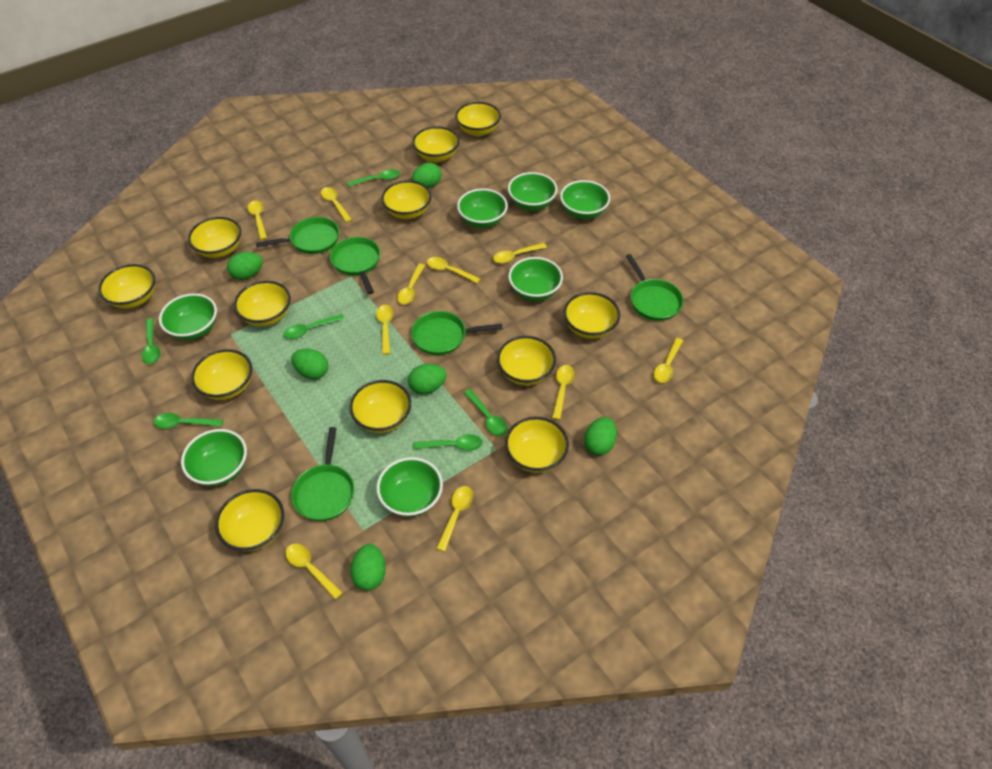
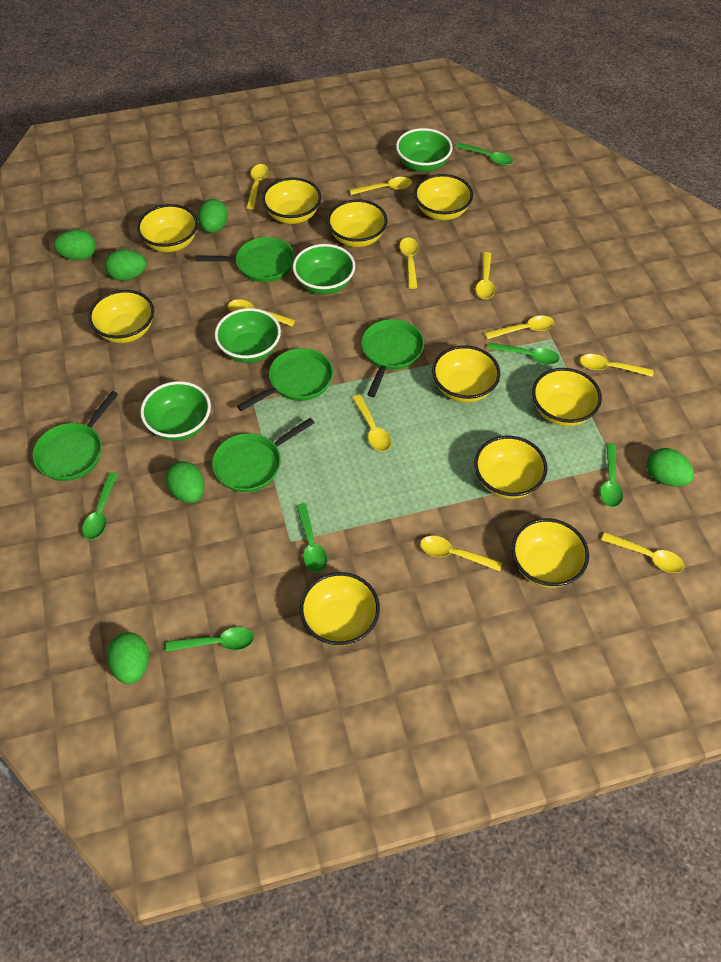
green bowl: [159,293,217,340] [181,429,247,486] [377,457,443,517] [457,188,508,228] [508,172,557,211] [508,257,563,301] [560,180,610,219] = 7 -> [140,381,211,441] [215,308,281,363] [293,244,355,294] [396,128,453,172] = 4
yellow bowl: [98,264,155,309] [188,217,241,258] [191,349,252,400] [215,489,284,552] [234,281,291,327] [349,380,411,433] [381,180,432,219] [412,126,460,162] [455,102,501,136] [497,336,556,386] [505,417,569,473] [564,292,620,339] = 12 -> [88,290,154,343] [137,204,198,252] [262,178,321,224] [300,572,380,646] [327,199,387,247] [414,174,473,220] [432,345,500,403] [474,435,547,499] [511,518,589,588] [532,368,602,426] = 10

